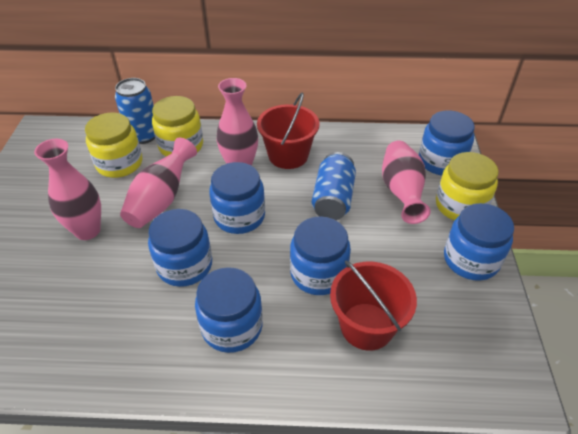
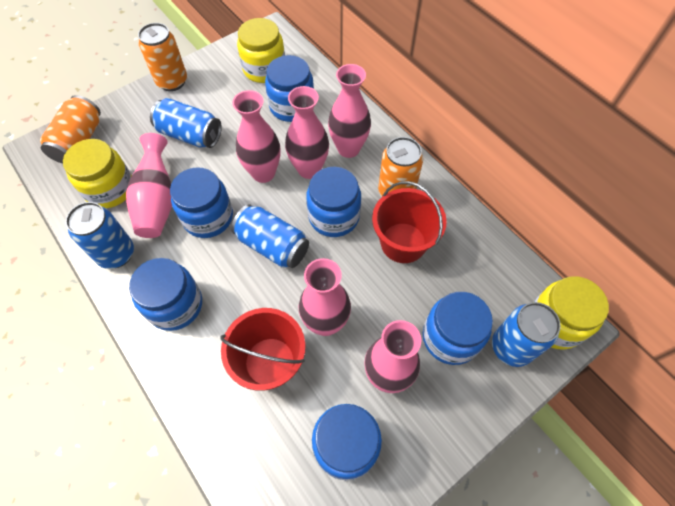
blue can: [115,78,155,144] [312,152,356,220] = 2 -> [65,202,134,269] [150,98,222,148] [231,204,309,268] [492,302,561,367] = 4
orange can: none = 0 -> [40,95,101,163] [138,23,187,91] [378,137,423,196] = 3
pink vase: [34,139,101,240] [120,138,197,228] [217,78,258,166] [382,141,431,224] = 4 -> [126,133,172,238] [232,90,280,183] [285,86,329,179] [299,258,351,336] [328,64,371,158] [364,320,421,393] = 6

